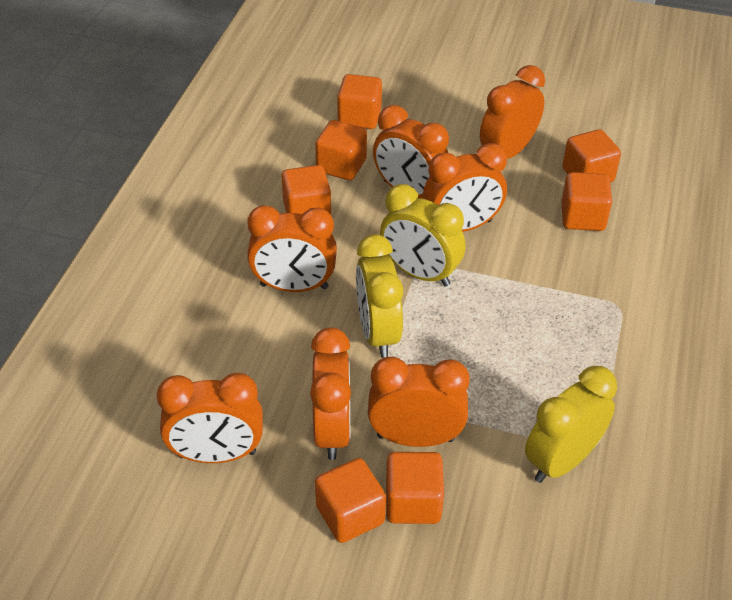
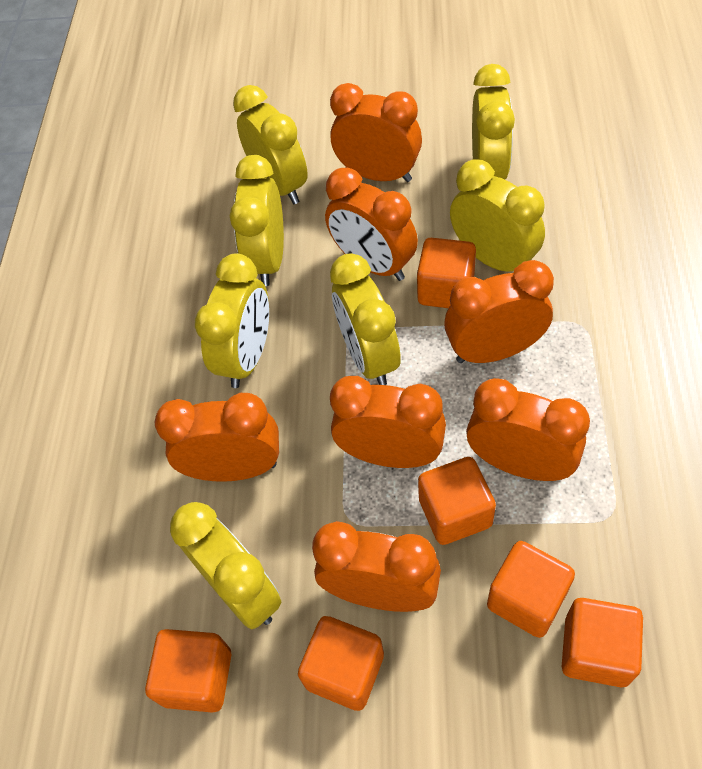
orange cube: [282,165,331,215] [315,120,367,180] [315,458,386,543] [337,74,382,129] [386,452,444,524] [561,172,612,231] [563,129,621,183] = 7 -> [145,629,231,713] [298,616,384,711] [417,238,476,308] [418,457,496,545] [487,541,575,638] [562,598,643,687] = 6
yellow clock: [356,234,403,358] [380,184,465,287] [525,366,617,483] = 3 -> [170,502,282,629] [195,253,269,388] [230,155,284,286] [233,85,308,204] [330,253,400,385] [450,159,545,271] [472,64,515,179] = 7

